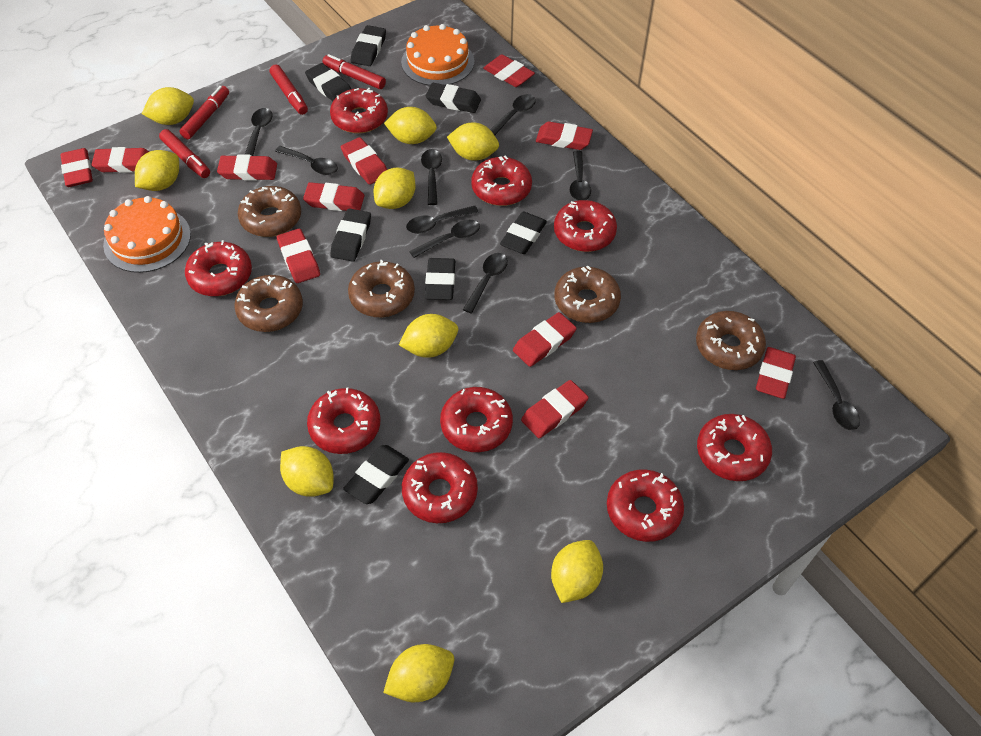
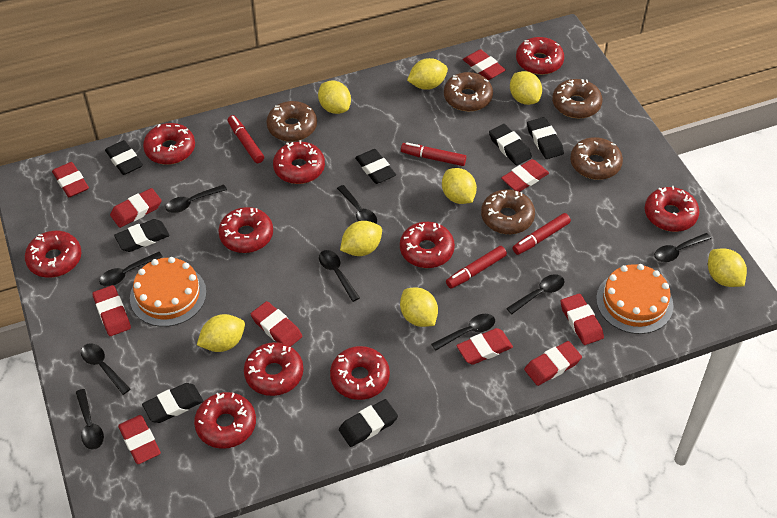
red donut: [185,240,252,296] [307,388,380,454] [330,88,388,133] [402,452,478,523] [440,387,513,452] [471,155,532,206] [554,200,617,252] [607,469,684,542] [697,414,772,481] = 9 -> [25,231,82,278] [143,123,195,165] [194,392,256,449] [218,207,273,253] [244,342,304,396] [273,140,325,184] [330,346,390,400] [400,222,455,268] [516,37,564,75] [645,186,699,232] = 10
red eraser: [61,148,93,187] [92,147,149,173] [217,154,277,181] [277,229,320,283] [303,182,364,211] [341,137,387,185] [483,54,535,87] [513,312,577,367] [521,380,589,438] [536,122,593,150] [756,347,796,399] = 11 -> [52,162,89,197] [92,285,131,336] [110,188,162,228] [118,415,161,464] [251,301,302,347] [456,328,513,365] [463,49,506,80] [501,159,549,192] [524,341,582,386] [561,293,604,345] = 10
yellow lemon: [135,150,179,191] [142,87,194,125] [280,446,334,497] [374,167,416,209] [383,644,454,702] [384,107,437,144] [399,314,458,358] [447,122,499,161] [551,540,603,603] = 9 -> [197,314,245,352] [318,80,351,114] [340,221,382,256] [400,287,438,327] [407,58,448,90] [442,168,477,204] [510,71,542,105] [708,249,747,287] = 8

